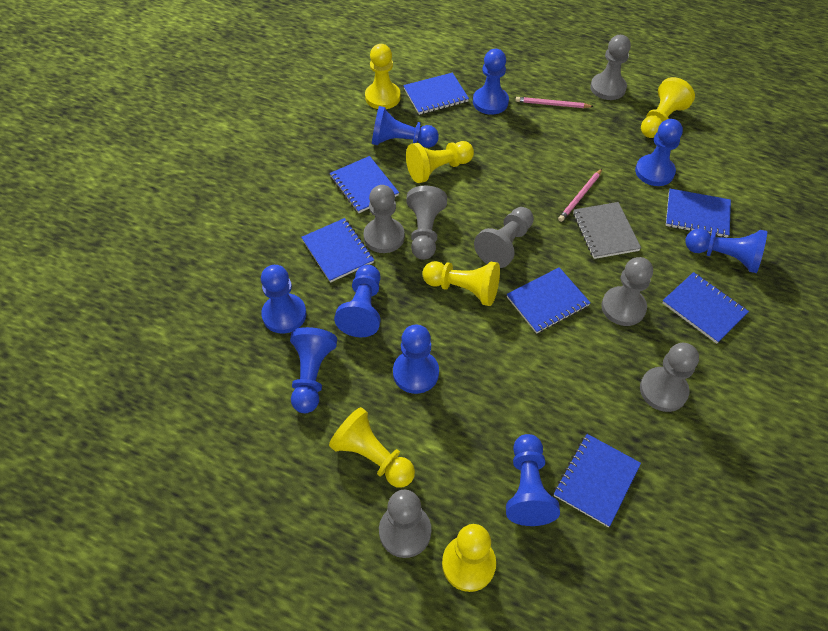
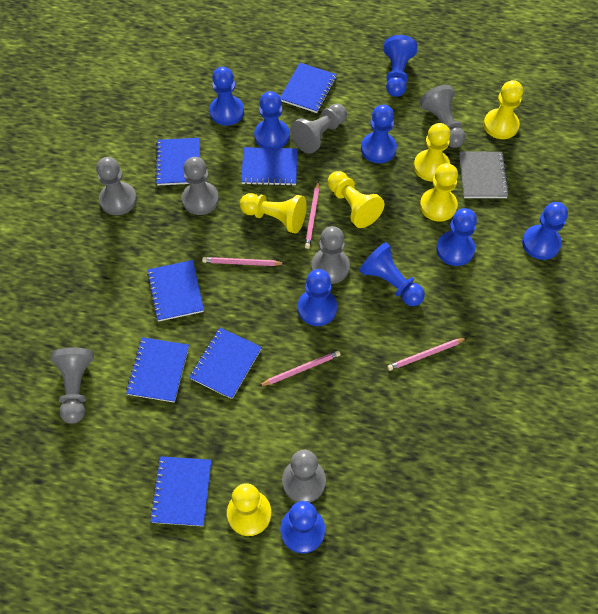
pink pencil: [516,97,594,108] [558,169,602,222] = 2 -> [202,257,285,266] [259,350,341,386] [305,181,320,249] [387,338,467,371] = 4

